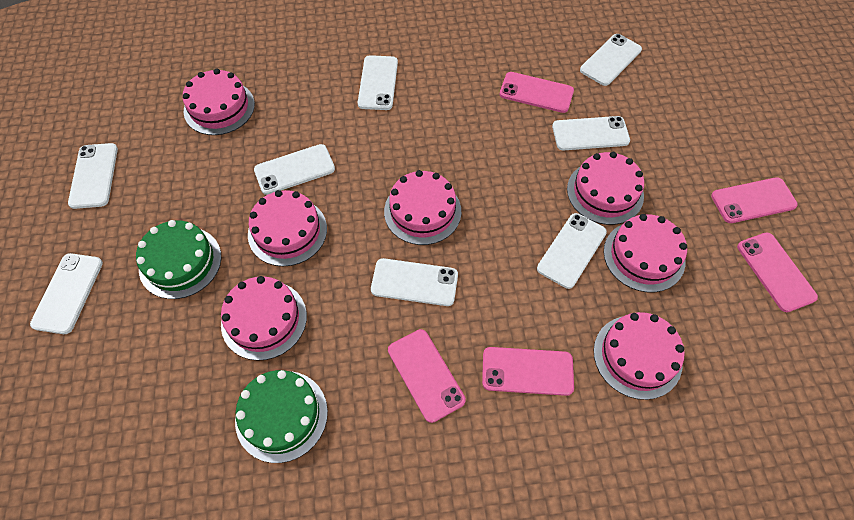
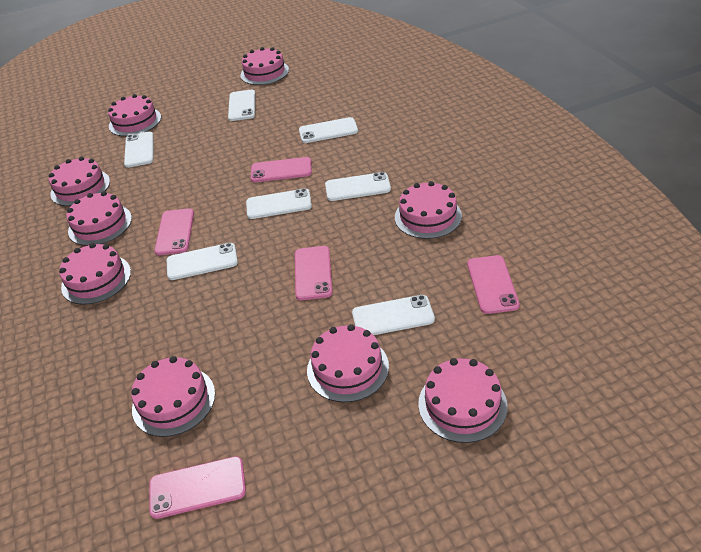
green cake: [136,220,221,299] [235,370,328,463] = 2 -> none = 0
pink cake: [182,69,255,135] [221,276,307,361] [248,190,327,266] [384,170,461,245] [567,152,644,225] [594,312,685,400] [604,214,687,292] = 7 -> [49,157,110,206] [59,243,131,305] [66,191,132,246] [108,94,161,136] [131,356,215,437] [240,47,289,85] [307,324,389,402] [395,181,462,239] [418,358,508,443] = 9
white phone: [30,253,103,334] [68,143,118,209] [254,144,335,195] [358,55,398,110] [371,258,458,306] [537,213,607,289] [552,116,630,150] [580,34,642,86] = 8 -> [124,131,154,168] [167,243,238,280] [228,90,255,121] [246,188,312,219] [299,117,358,143] [325,172,391,201] [352,295,435,335] = 7

